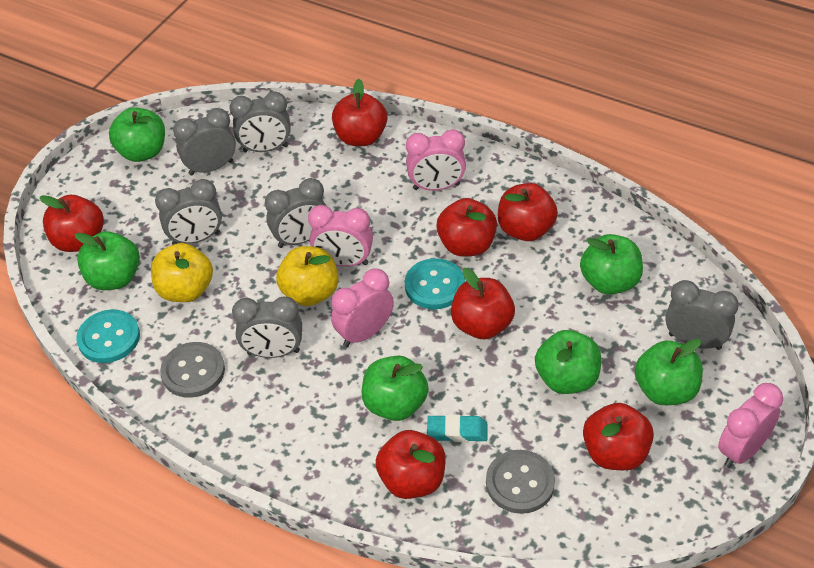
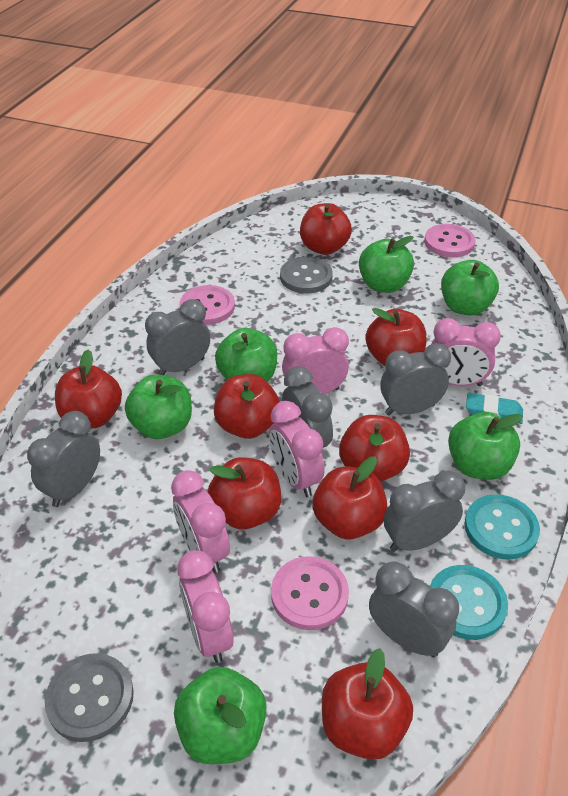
pink button: none = 0 -> [179,285,235,325] [271,556,349,630] [424,224,475,257] = 3
pink clock: [308,205,373,267] [331,269,394,347] [406,129,466,191] [718,383,783,468] = 4 -> [171,470,230,573] [177,550,234,663] [269,401,324,497] [282,327,349,394] [431,318,501,386] = 5
red apple: [40,195,104,252] [332,79,387,146] [376,430,446,499] [436,198,497,257] [451,268,515,339] [498,183,558,241] [583,403,654,470] = 7 -> [55,349,122,428] [208,457,281,529] [214,374,280,439] [300,203,352,255] [313,457,388,539] [322,648,413,760] [339,415,410,482] [365,308,426,366] = 8
yellow apple: [151,243,213,302] [276,246,339,306] = 2 -> none = 0

